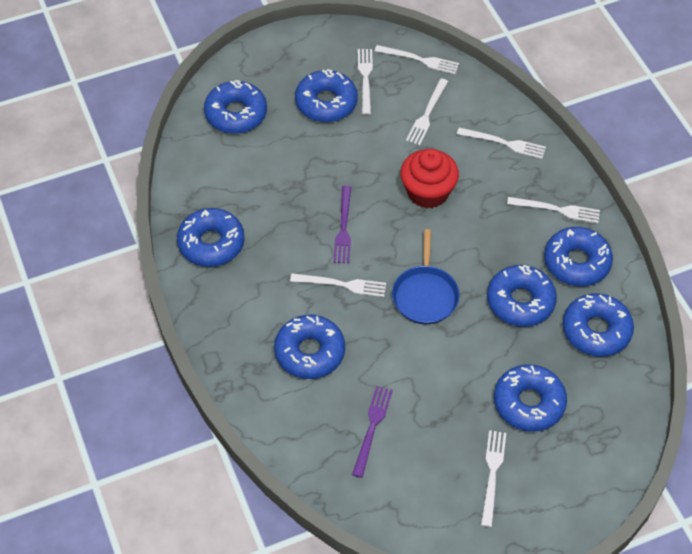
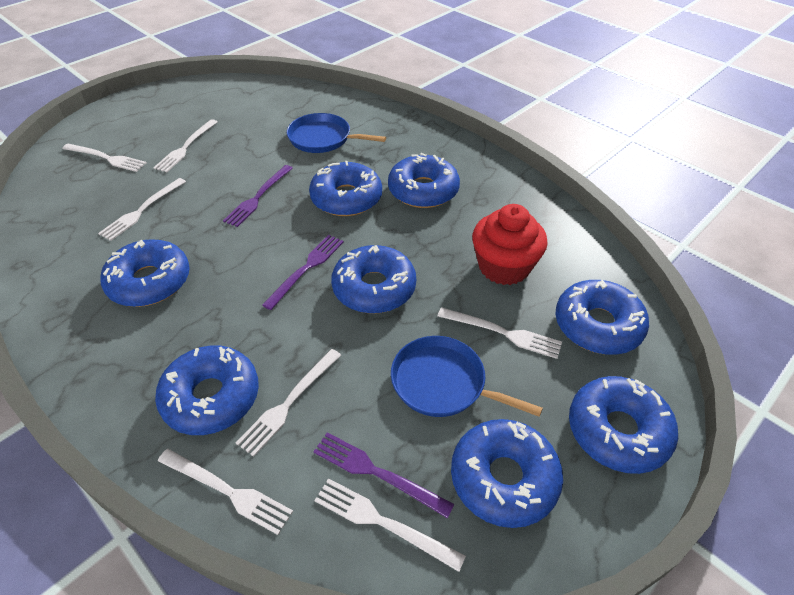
blue pan: [392,229,460,324] = 1 -> [287,113,386,153] [391,336,543,417] = 2
purple fork: [333,186,351,263] [352,386,393,478] = 2 -> [223,165,293,227] [262,235,344,310] [313,432,455,518] = 3

